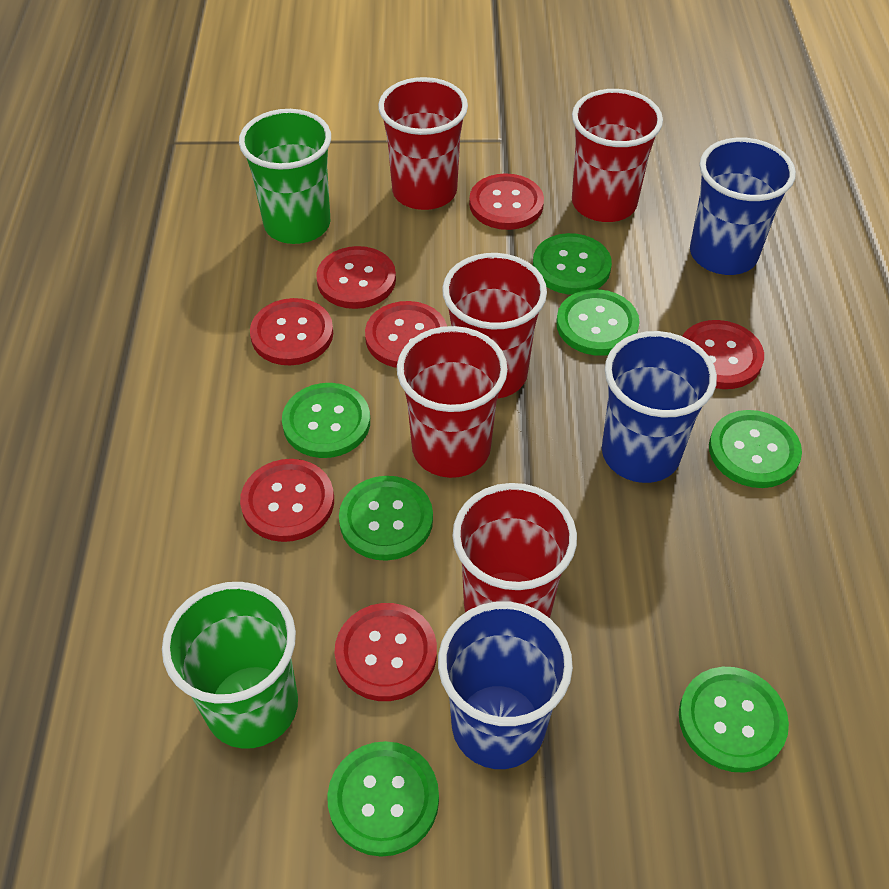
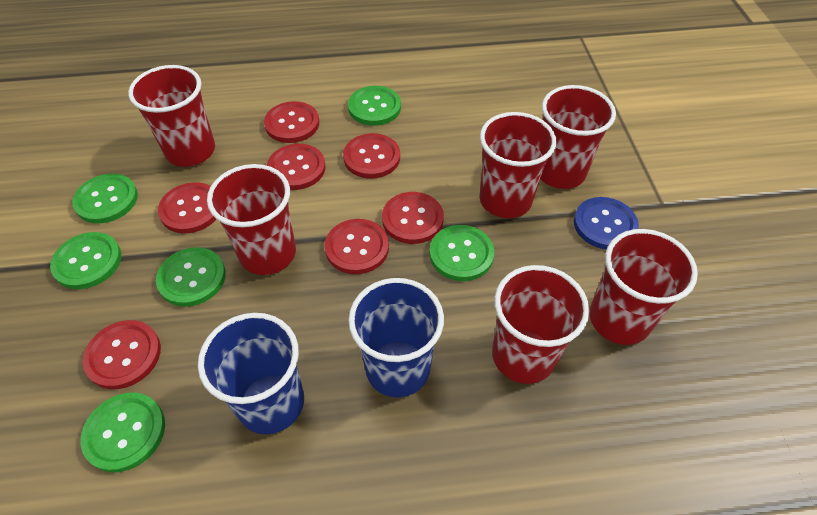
blue button: none = 0 -> [574,197,639,249] = 1
blue cup: [438,602,573,769] [602,331,717,483] [690,138,796,275] = 3 -> [198,313,304,434] [348,278,444,397] = 2
green button: [282,383,370,458] [327,741,439,857] [339,476,433,561] [533,233,612,295] [556,289,639,356] [679,667,789,773] [709,410,802,488] = 7 -> [50,232,121,289] [72,174,138,224] [80,392,165,473] [156,247,226,307] [348,86,401,126] [429,225,494,281] = 6
green cup: [162,582,298,749] [239,109,331,244] = 2 -> none = 0
red cup: [378,77,468,210] [397,326,508,478] [442,253,547,399] [453,483,577,618] [572,89,663,222] = 5 -> [128,65,215,167] [207,164,296,275] [479,112,556,218] [492,265,589,384] [540,85,616,189] [589,229,698,345] = 6

